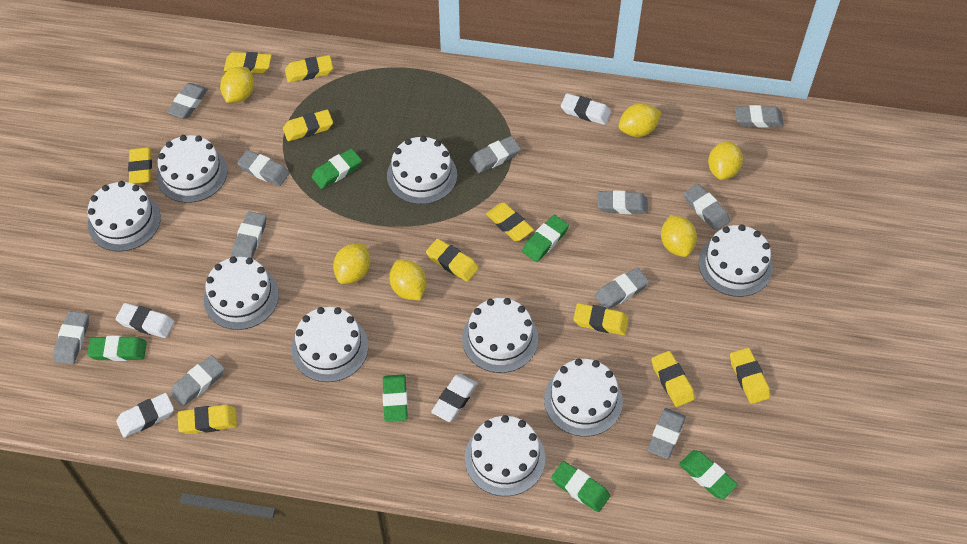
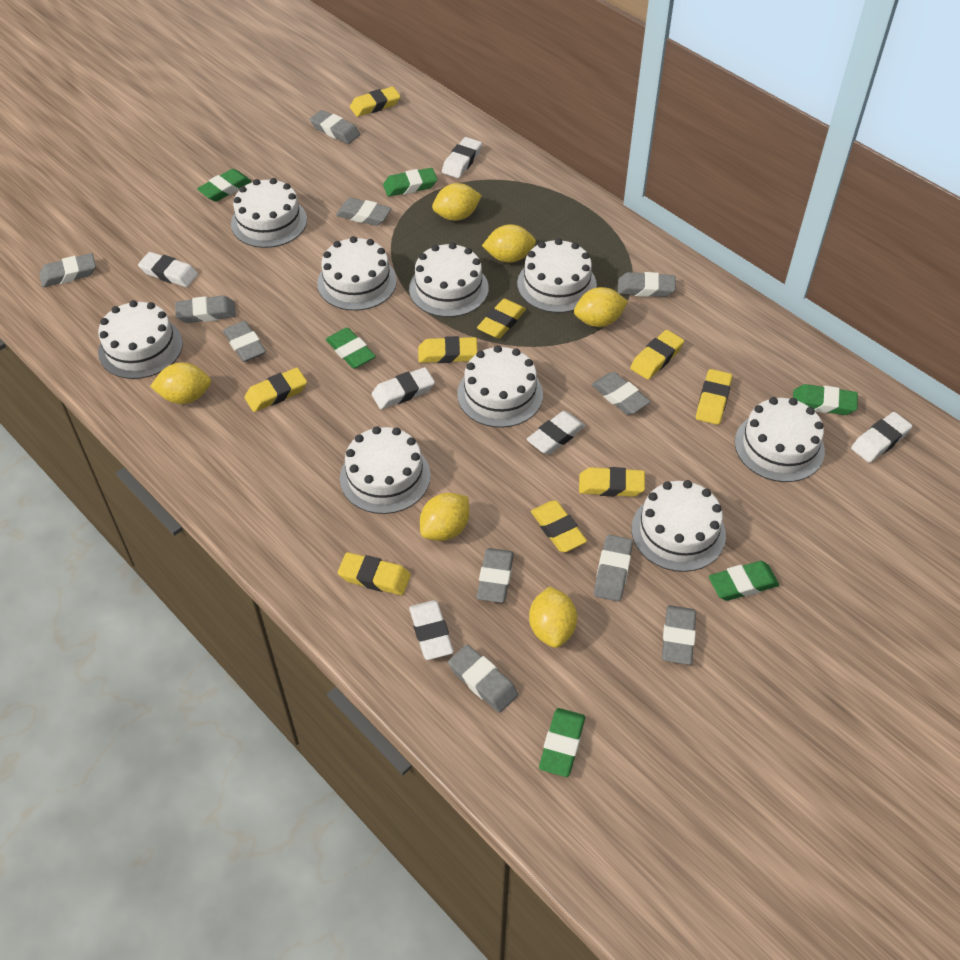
white eraser: [116,303,174,338] [116,393,174,438] [431,374,478,422] [561,93,611,125] = 4 -> [138,252,198,287] [372,367,435,409] [409,600,453,660] [442,137,482,178] [527,411,585,455] [851,412,912,463] = 6
yellow eraser: [128,147,152,184] [178,405,237,434] [224,52,272,73] [283,110,333,141] [285,55,333,82] [426,239,479,282] [486,203,534,241] [573,303,629,335] [651,351,695,407] [730,348,770,404] = 10 -> [244,368,307,412] [338,552,411,595] [350,87,401,117] [418,336,478,363] [477,299,526,339] [531,501,587,552] [579,467,645,497] [630,330,684,379] [696,369,732,425] = 9

